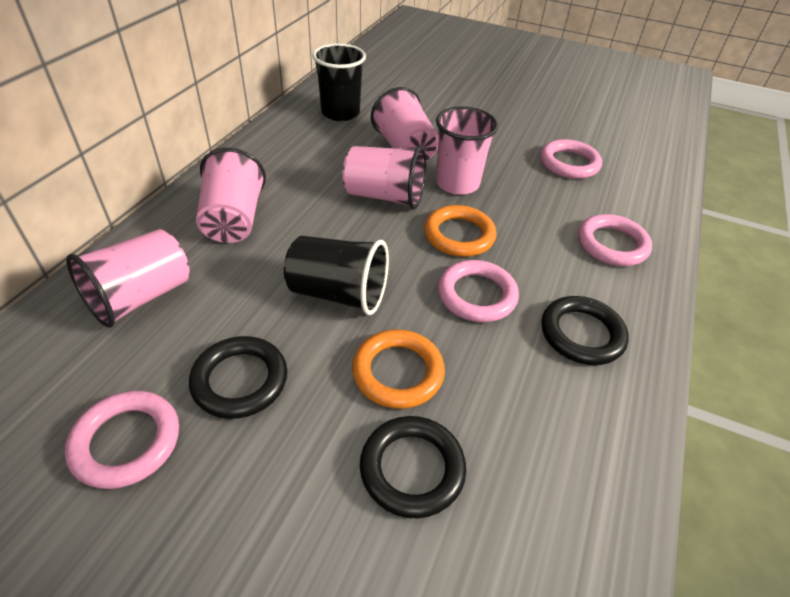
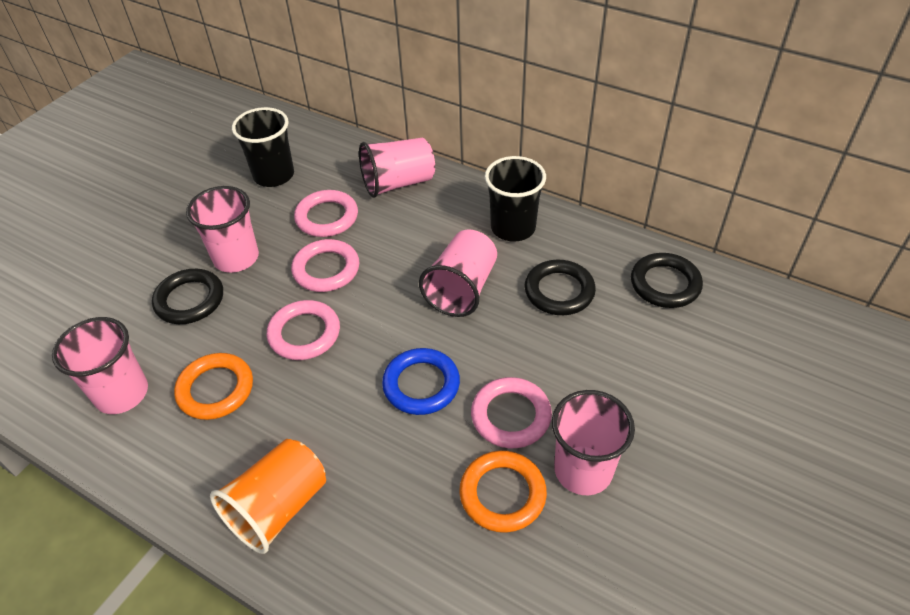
blue ring: none = 0 -> [382,348,460,415] = 1
orange cup: none = 0 -> [210,439,326,554] = 1

